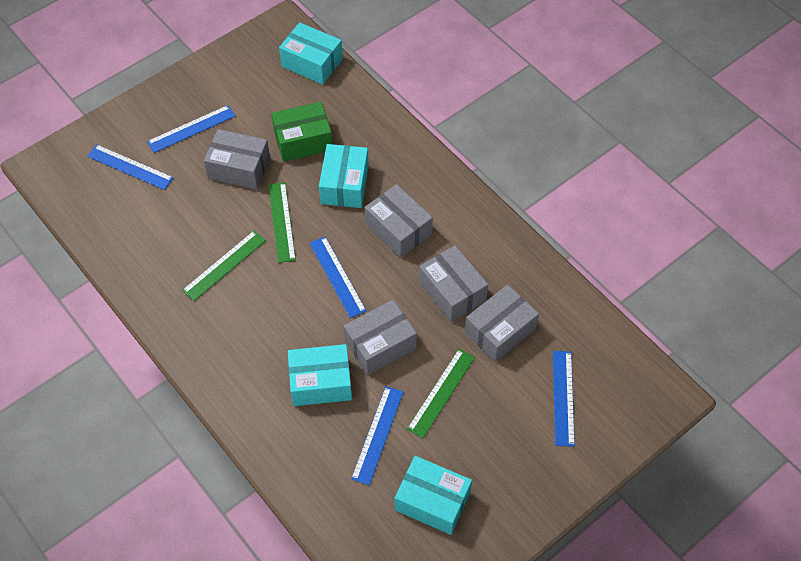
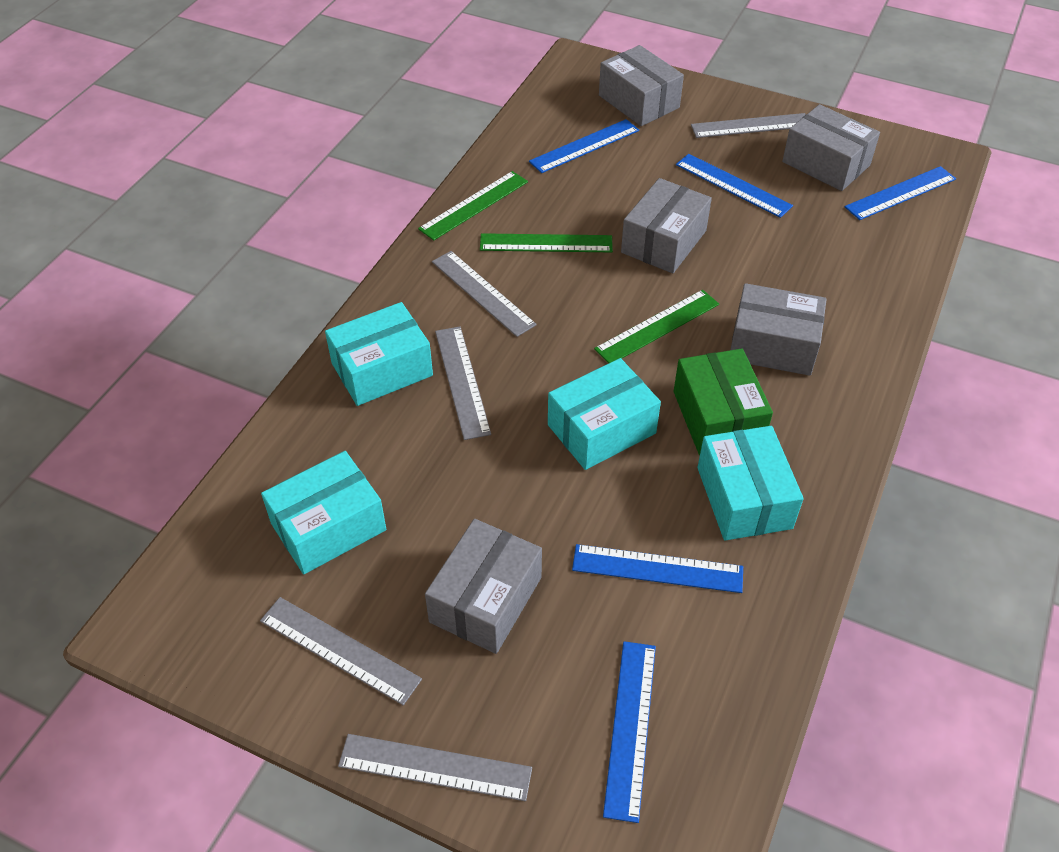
grey ruler: none = 0 -> [260,597,422,705] [338,734,532,801] [432,251,537,337] [435,327,491,440] [691,113,806,138] = 5

